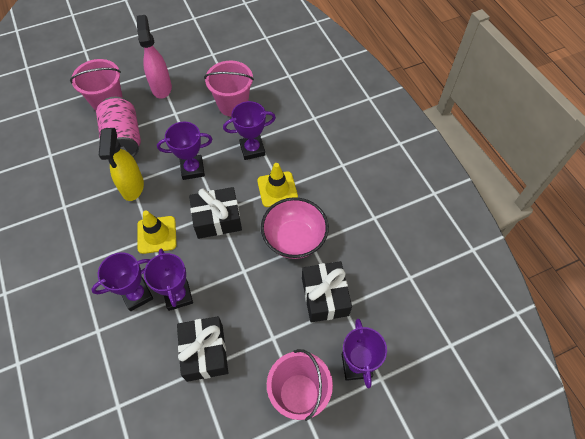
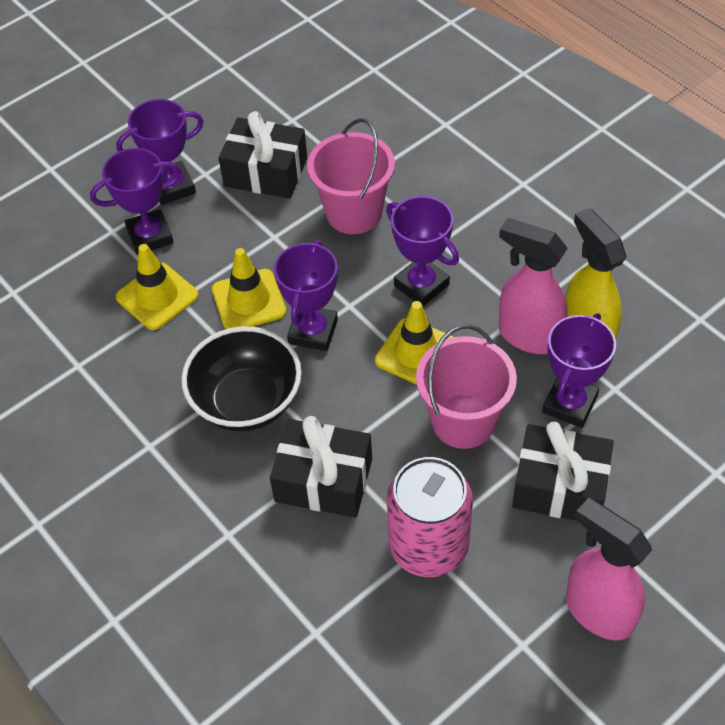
black bowl: none = 0 -> [181,326,302,431] = 1
pink bowl: [261,197,329,259] = 1 -> none = 0
pink bucket: [70,59,123,111] [204,61,254,117] [267,349,333,421] = 3 -> [307,118,395,234] [416,325,517,449] = 2
pink spray bottle: [137,15,172,99] = 1 -> [499,218,568,354] [566,498,652,640] = 2
yellow traffic cone: [137,210,177,254] [257,163,298,207] = 2 -> [116,244,199,330] [212,248,286,330] [375,301,453,385] = 3

